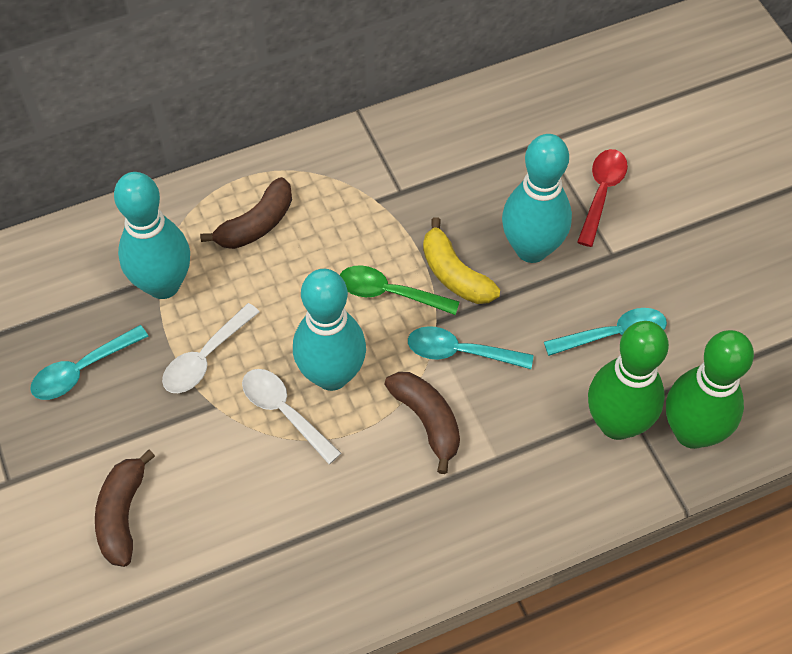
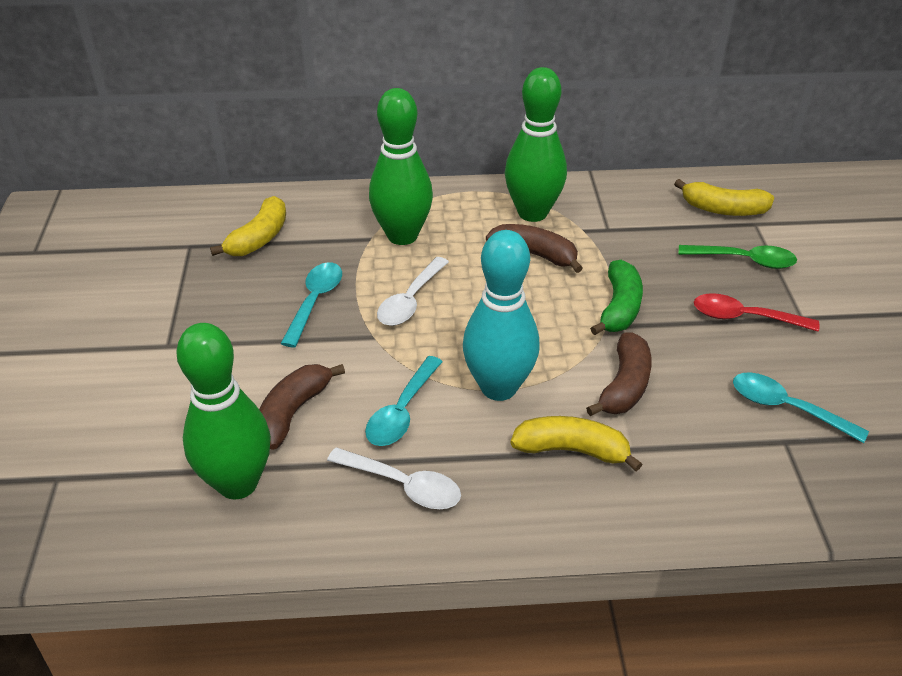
green banana: none = 0 -> [590,260,643,335] = 1
green bowling pin: [588,321,669,440] [666,330,754,449] = 2 -> [176,323,271,499] [369,88,433,245] [505,67,567,222] = 3
turquoise bowling pin: [114,172,190,299] [293,269,366,391] [502,134,572,263] = 3 -> [463,230,540,401] = 1
yellow banana: [423,217,500,304] = 1 -> [210,196,286,256] [511,416,642,471] [674,179,774,216] = 3

